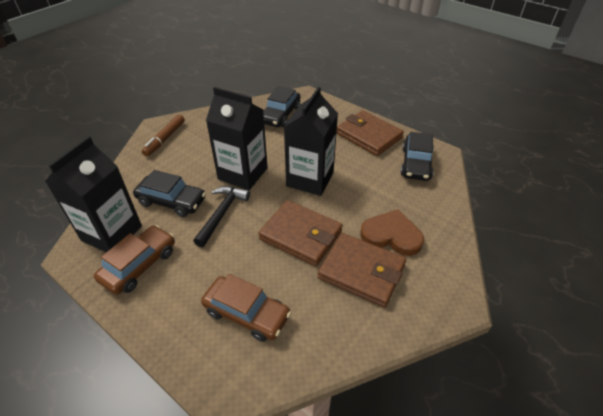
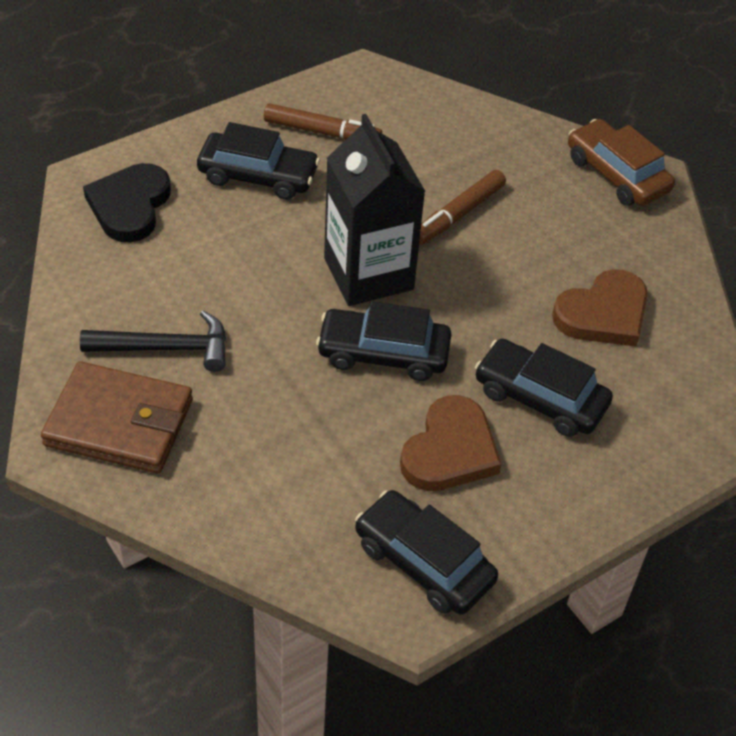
black car: [133,170,206,217] [263,86,300,127] [400,132,434,181] = 3 -> [197,122,320,200] [316,301,451,381] [355,490,498,615] [475,339,613,437] = 4
black carton: [45,136,142,252] [206,87,268,190] [284,87,338,196] = 3 -> [324,114,425,306] = 1
black heart: none = 0 -> [83,163,171,243] = 1
brown car: [94,225,175,295] [201,274,291,342] = 2 -> [568,119,675,206] = 1
brown heart: [360,209,424,256] = 1 -> [400,395,501,491] [552,269,648,347] = 2
brown marker: [142,114,185,157] = 1 -> [264,103,382,140] [419,170,506,245] = 2
brown wallet: [258,200,343,266] [318,233,406,307] [336,110,404,156] = 3 -> [41,361,193,474] = 1

